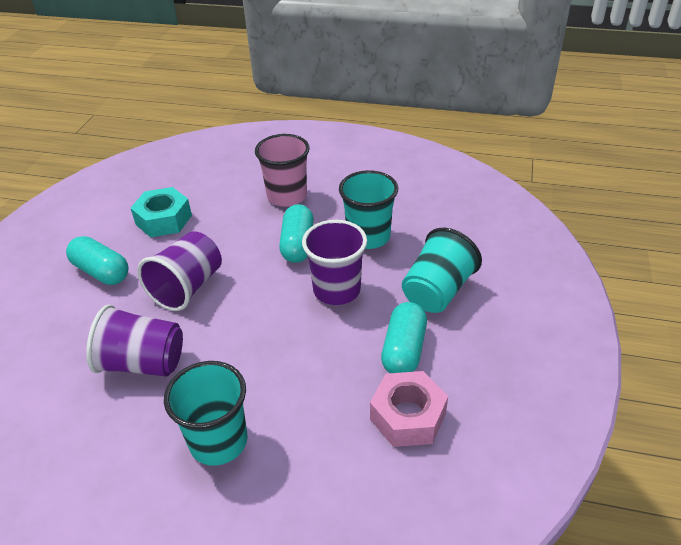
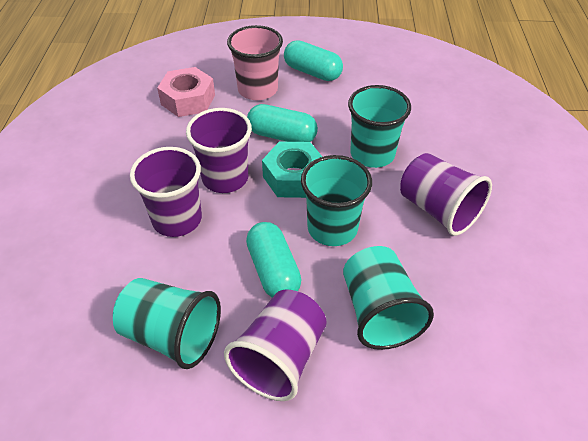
purple cup: [86,304,183,377] [137,231,222,311] [302,220,367,305] = 3 -> [130,147,202,237] [186,108,252,193] [224,289,327,401] [400,153,492,236] = 4
turquoise cup: [164,361,248,466] [339,170,398,249] [402,228,482,313] = 3 -> [113,278,221,369] [301,155,372,246] [343,246,434,350] [348,85,411,168] = 4

